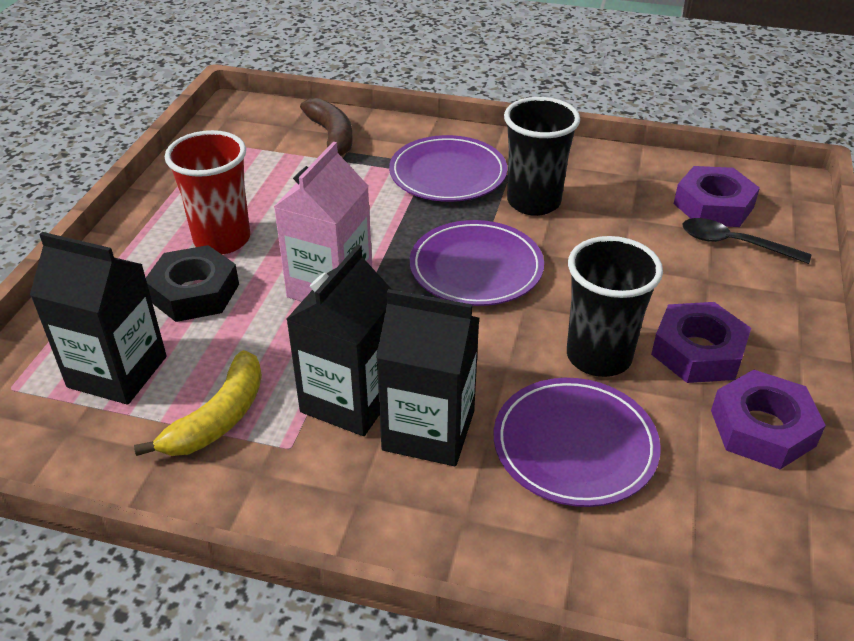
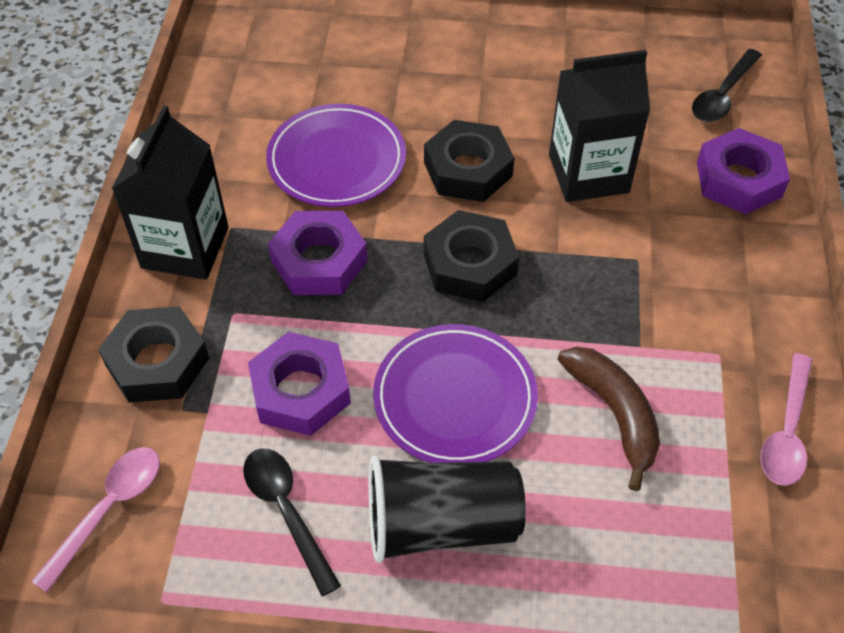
black carton: [30,232,167,405] [286,244,392,436] [376,289,479,466] = 3 -> [112,105,229,280] [549,50,650,202] = 2
black cup: [504,97,580,216] [567,236,663,377] = 2 -> [368,456,526,563] = 1
black nut: [146,245,239,322] = 1 -> [98,306,209,403] [424,120,514,202] [424,210,519,302] = 3
black spoon: [683,218,811,264] = 1 -> [243,448,341,596] [692,49,762,122] = 2
pink carton: [274,141,372,302] = 1 -> none = 0
pink spoon: none = 0 -> [31,447,160,593] [760,353,812,486] = 2
purple plate: [389,135,507,202] [410,220,544,306] [494,378,661,507] = 3 -> [266,104,406,207] [373,324,538,463] = 2
red cup: [165,130,250,254] = 1 -> none = 0
yellow banana: [134,350,262,456] = 1 -> none = 0

